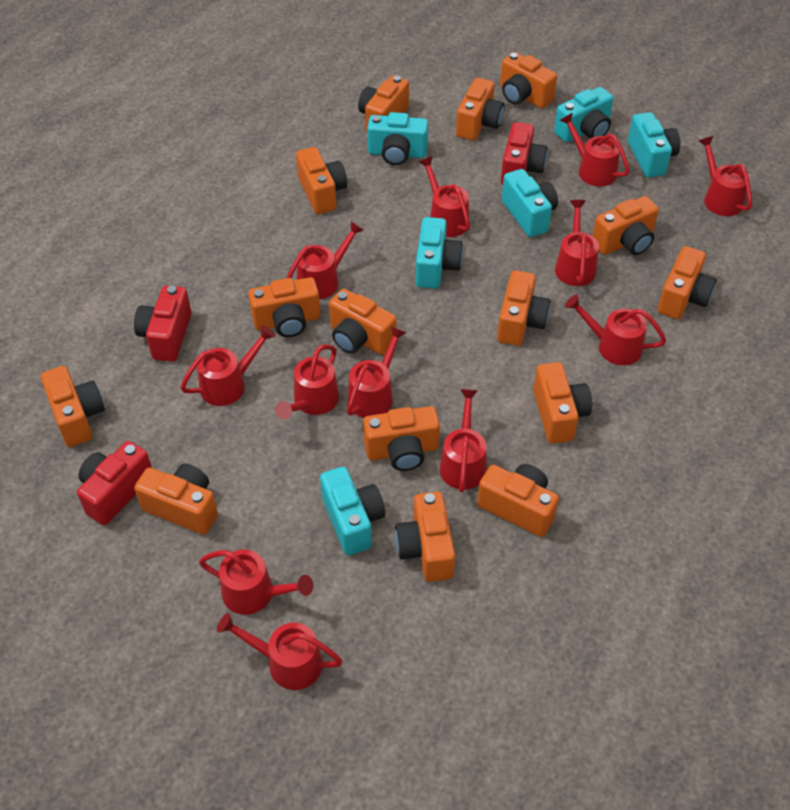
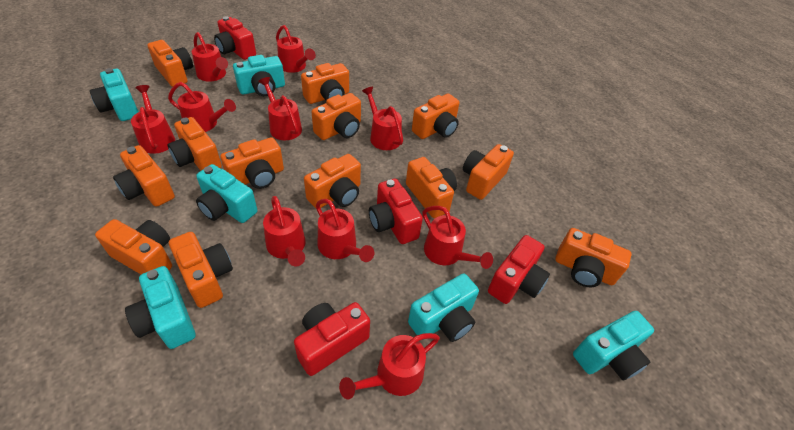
orange camera: [41,366,105,447] [134,464,218,535] [249,277,320,337] [296,147,347,214] [329,289,397,355] [358,75,409,132] [363,406,440,471] [395,492,455,582] [456,78,505,140] [477,464,559,537] [497,270,550,346] [500,52,557,109] [533,362,592,444] [592,196,659,255] [658,246,717,319] = 15 -> [95,219,172,274] [113,145,175,207] [147,40,193,87] [167,117,222,171] [169,232,233,308] [220,137,284,189] [301,63,349,104] [304,154,361,208] [312,93,361,140] [406,157,457,218] [412,93,459,139] [463,144,514,200] [555,228,632,287] = 13
red camera: [77,441,152,525] [134,286,192,362] [501,122,547,185] = 3 -> [214,16,256,60] [294,302,370,376] [369,179,423,244] [488,235,550,304] = 4
red watering can: [180,325,275,406] [199,550,313,615] [217,613,342,690] [275,344,339,419] [287,221,364,299] [347,326,407,418] [419,156,470,237] [439,389,487,492] [555,200,599,286] [560,112,630,186] [565,295,666,365] [699,136,752,216] = 12 -> [131,85,175,154] [168,82,236,132] [192,32,228,82] [258,77,302,140] [263,196,306,267] [276,25,316,73] [316,199,374,262] [339,333,440,399] [362,87,403,150] [422,206,493,269] = 10

